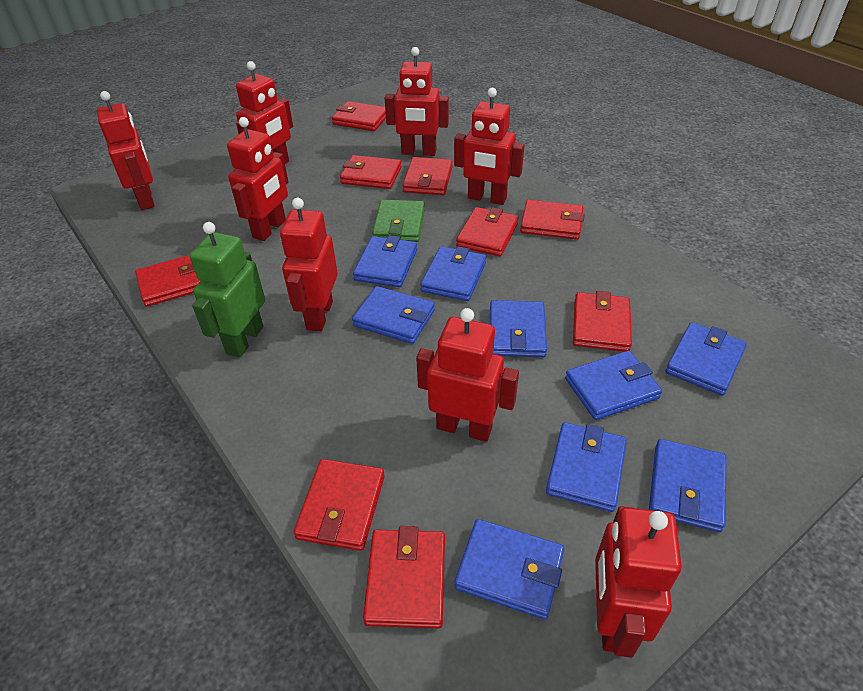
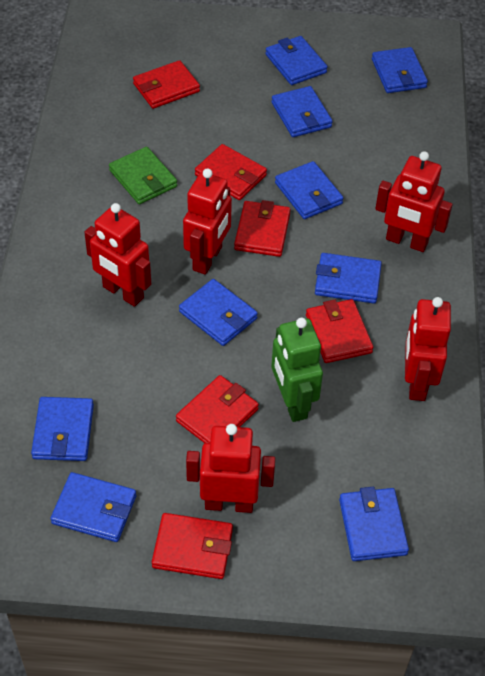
red robot: [97,91,155,210] [227,117,288,241] [236,61,293,164] [280,198,338,331] [385,47,449,156] [416,308,519,442] [454,88,524,205] [595,506,682,658] = 8 -> [84,203,151,307] [183,169,232,275] [186,424,275,513] [375,151,453,252] [405,297,451,401] = 5
red wallet: [135,255,200,307] [294,459,385,551] [332,101,386,131] [340,155,402,189] [363,526,445,628] [403,157,453,195] [456,207,518,256] [520,200,585,239] [573,291,632,352] = 9 -> [133,60,200,109] [152,513,233,579] [176,375,259,443] [195,144,267,200] [234,200,291,257] [306,299,373,363] = 6

